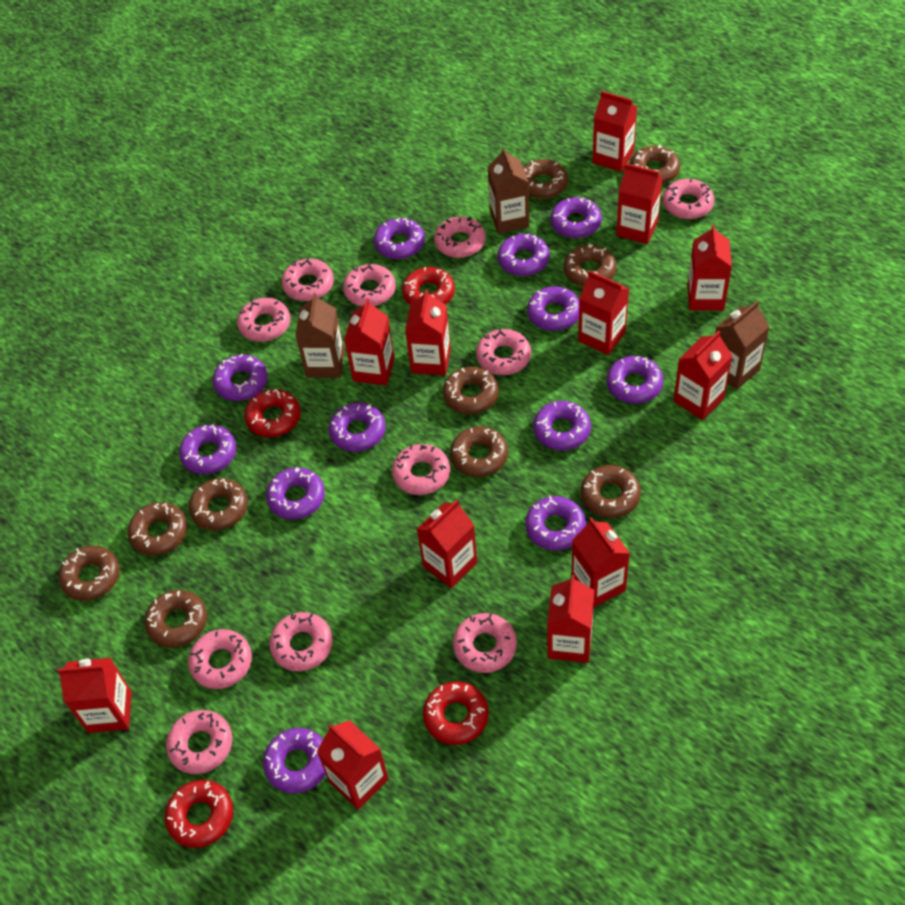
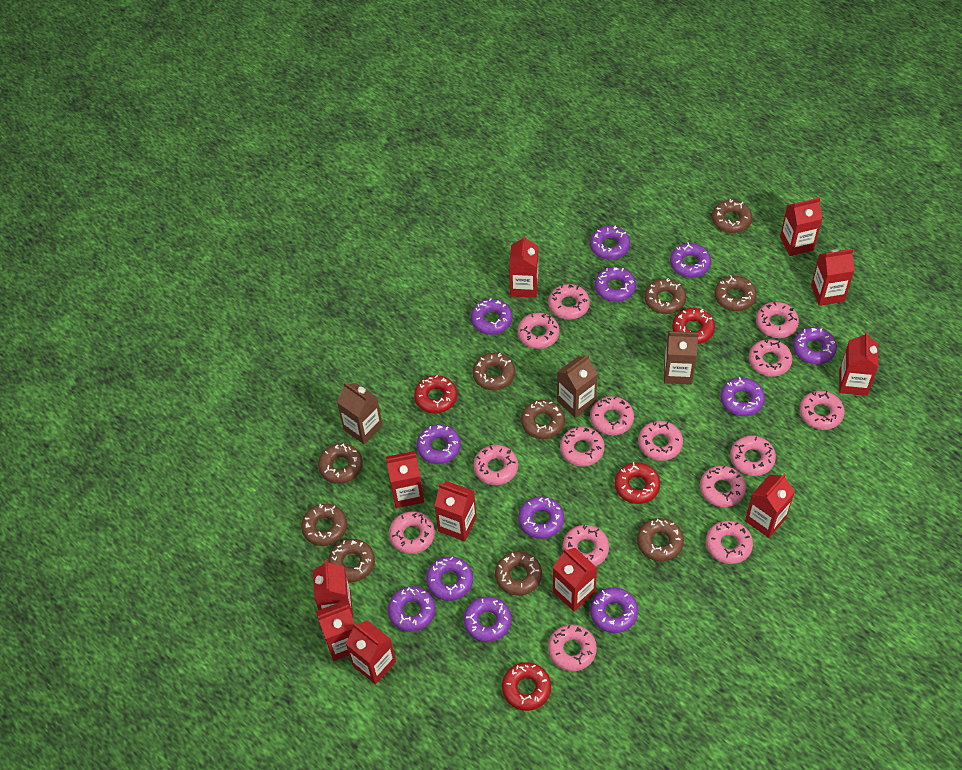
pink donut: [166,710,232,774] [188,629,252,689] [237,298,290,342] [269,612,333,671] [281,257,334,301] [343,263,396,306] [392,444,450,495] [434,217,486,258] [453,613,517,673] [476,328,531,375] [663,179,714,219] = 11 -> [389,511,435,554] [473,445,518,485] [517,313,560,349] [548,284,590,320] [548,624,597,671] [560,426,605,467] [563,525,609,566] [590,396,634,435] [638,421,683,461] [700,466,746,507] [706,520,753,564] [730,435,776,476] [749,339,793,377] [756,302,799,338] [799,391,845,430] = 15
red carton: [57,658,132,733] [317,720,389,810] [344,299,395,385] [405,289,451,375] [417,500,477,588] [547,575,594,663] [571,517,630,607] [578,270,629,355] [592,91,637,172] [616,163,662,244] [673,331,732,420] [688,224,732,311] = 12 -> [313,560,353,617] [316,600,354,661] [346,620,396,684] [386,451,424,508] [434,481,476,541] [509,235,538,298] [553,548,597,612] [745,473,795,538] [780,198,822,256] [811,249,854,306] [839,332,878,396] = 11

